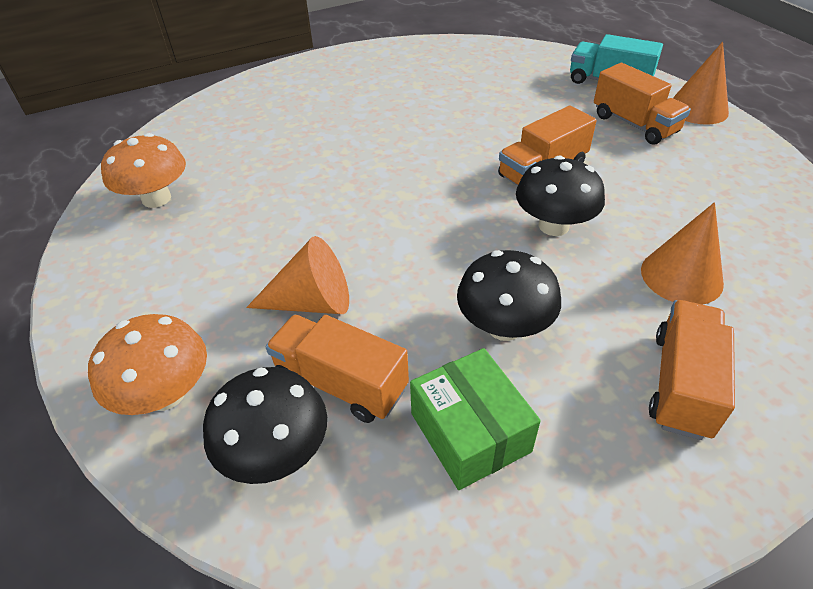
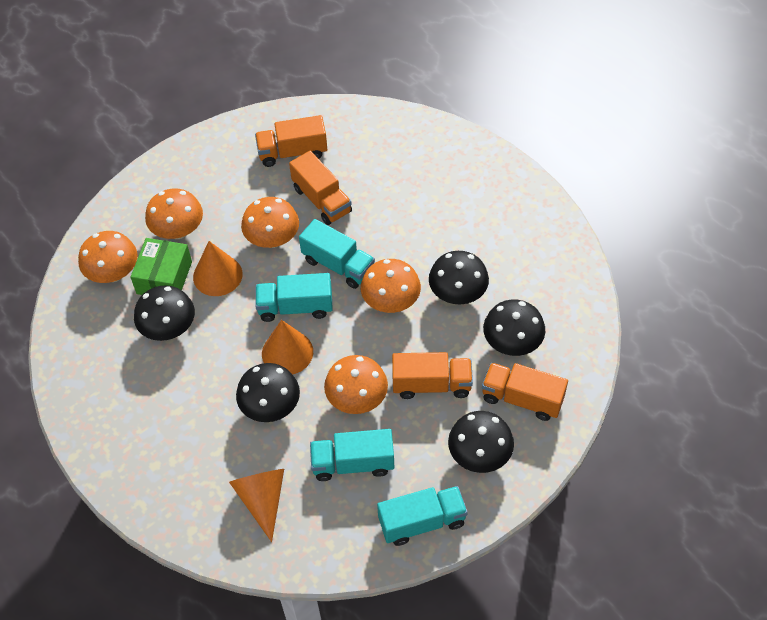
black mushroom: [203,367,327,484] [457,250,561,341] [516,155,605,236] = 3 -> [134,285,195,341] [236,363,300,422] [429,251,489,305] [448,411,514,473] [483,300,545,356] = 5
orange mushroom: [88,314,207,415] [101,133,186,208] = 2 -> [78,231,138,283] [145,189,203,239] [241,197,299,248] [324,355,388,414] [361,259,421,313] = 5
turquoise truck: [570,34,663,84] = 1 -> [255,273,333,322] [299,219,375,289] [310,429,394,481] [377,486,468,546] = 4

